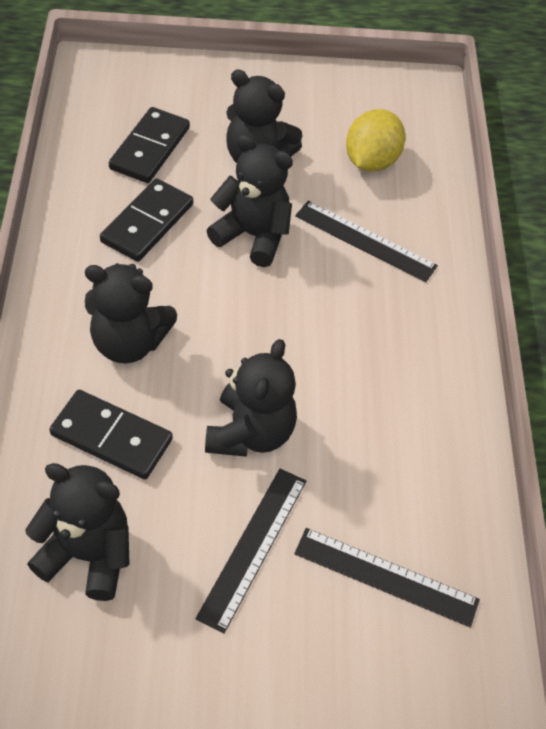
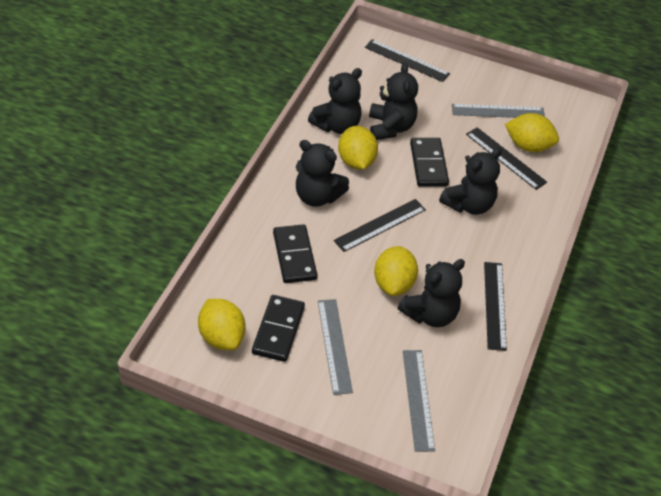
black ruler: [195,469,306,634] [294,528,480,627] [295,201,438,282] = 3 -> [334,199,426,252] [365,39,450,82] [466,127,547,190] [484,262,507,351] = 4
grey ruler: none = 0 -> [318,299,353,395] [403,350,435,452] [452,104,545,118] = 3
yellow lemon: [346,109,405,172] = 1 -> [198,299,245,350] [338,126,378,170] [374,246,418,296] [505,113,559,152] = 4

